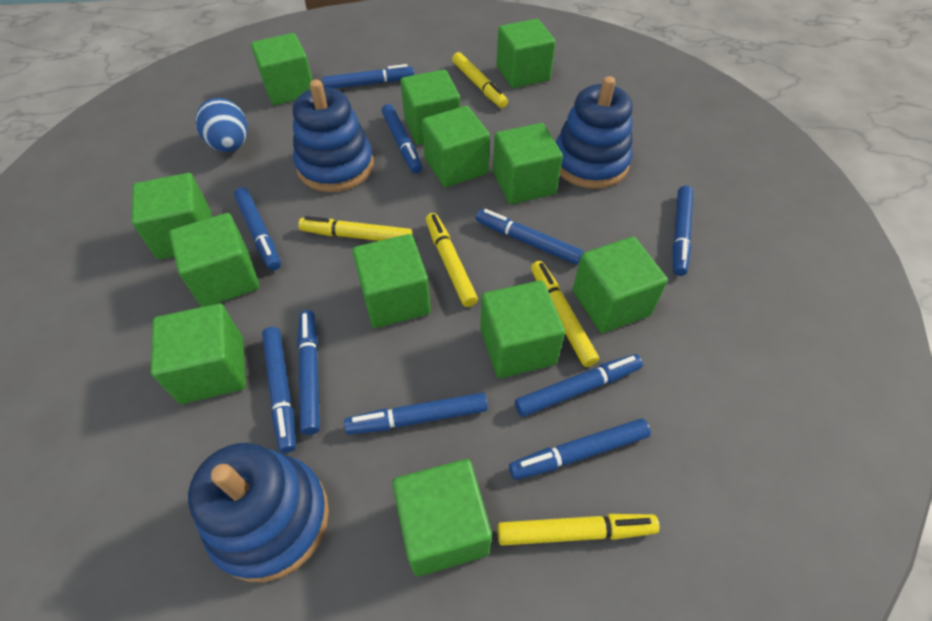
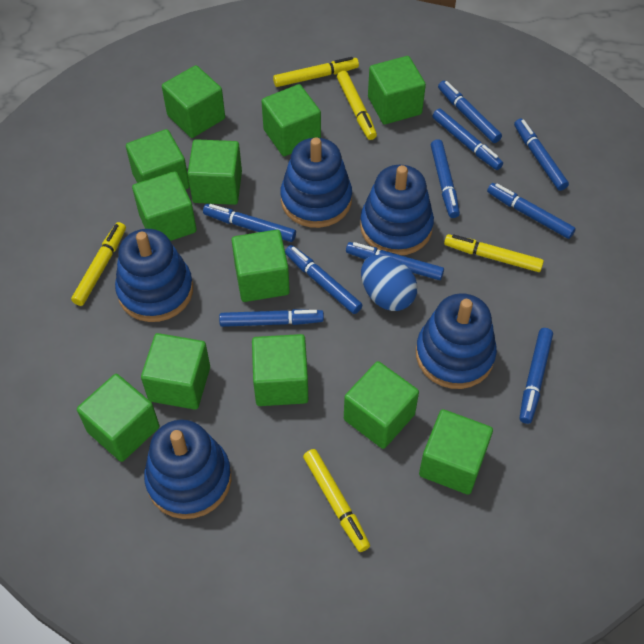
blue stacking toy: [188,443,329,582] [293,80,374,192] [556,76,633,189] = 3 -> [115,229,193,322] [144,420,231,519] [280,137,352,228] [360,165,434,255] [416,293,497,389] = 5

